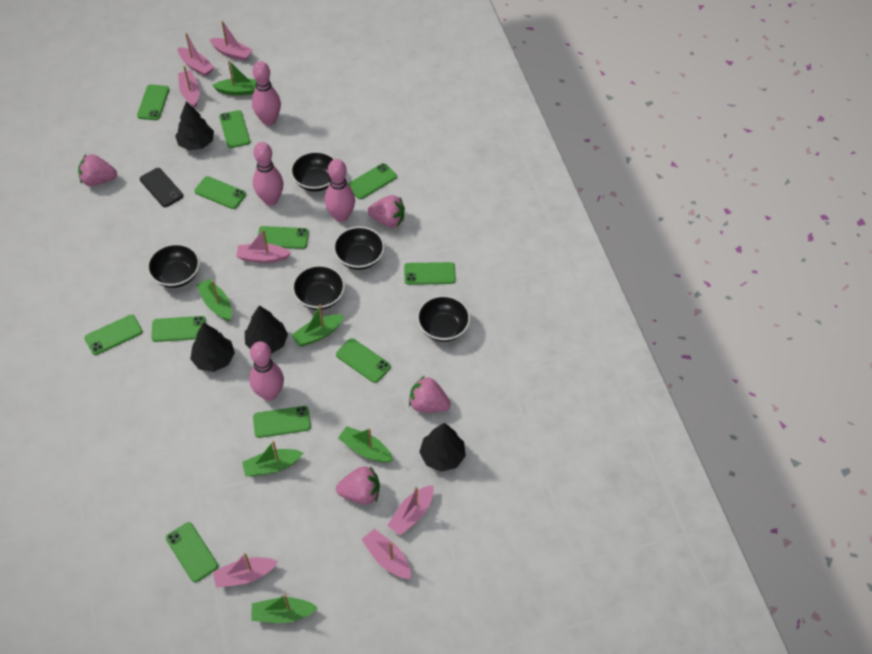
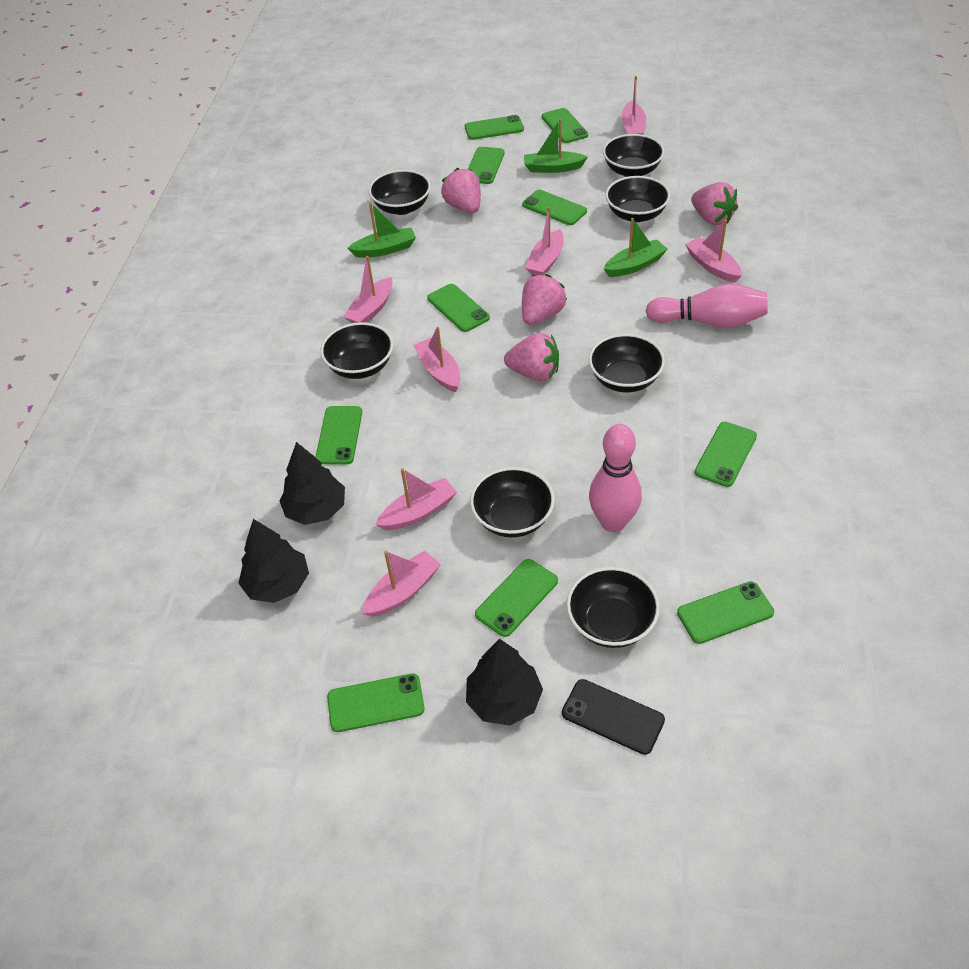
black bowl: [147,243,200,288] [291,151,335,192] [292,265,345,310] [333,226,385,270] [417,295,470,342] = 5 -> [320,322,393,379] [369,170,431,215] [470,467,555,538] [567,567,660,648] [589,334,665,392] [603,134,664,177] [605,176,670,222] = 7
black tree: [175,101,214,150] [190,322,235,372] [245,305,288,354] [419,423,466,472] = 4 -> [238,519,309,603] [279,442,345,525] [466,638,543,726] = 3
green boat: [196,279,232,321] [212,61,256,96] [242,441,303,476] [251,594,318,623] [291,305,345,347] [338,426,393,462] = 6 -> [347,202,416,258] [524,119,588,173] [604,218,667,277] = 3
green phone: [85,315,143,355] [137,84,169,120] [151,316,206,342] [166,522,218,582] [194,176,246,209] [219,110,250,148] [253,406,311,438] [258,226,309,249] [336,338,391,383] [348,163,397,199] [404,262,456,285] = 11 -> [316,406,362,465] [327,673,425,732] [427,284,490,332] [465,115,524,140] [468,147,505,184] [475,559,558,637] [522,190,587,225] [542,108,588,143] [677,581,774,644] [694,422,757,487] = 10
pink bowling pin: [249,341,284,401] [252,61,281,126] [253,142,283,206] [325,159,355,222] = 4 -> [589,424,642,532] [646,284,768,328] = 2

